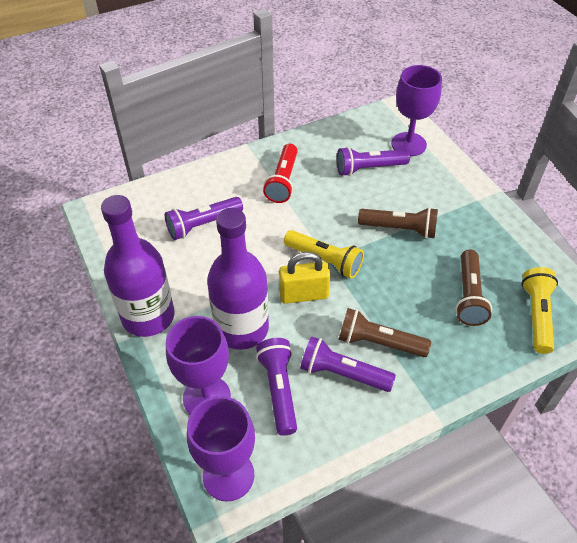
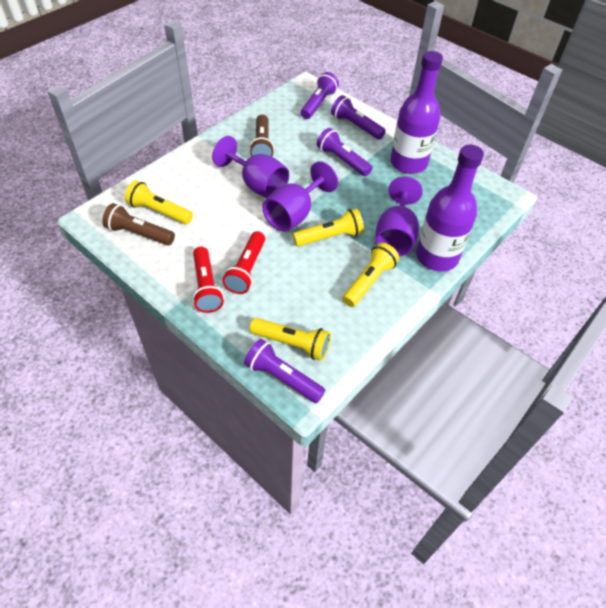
brown flashlight: [339,308,431,357] [358,207,438,239] [456,249,492,326] = 3 -> [102,203,175,246] [249,115,274,157] = 2
red flashlight: [263,144,298,203] = 1 -> [192,247,224,313] [222,231,265,294] = 2
yellow flashlight: [284,230,364,279] [521,267,558,354] = 2 -> [125,180,193,224] [250,318,331,361] [293,208,364,247] [342,243,399,307] = 4
yellow padlock: [279,252,331,304] = 1 -> none = 0

